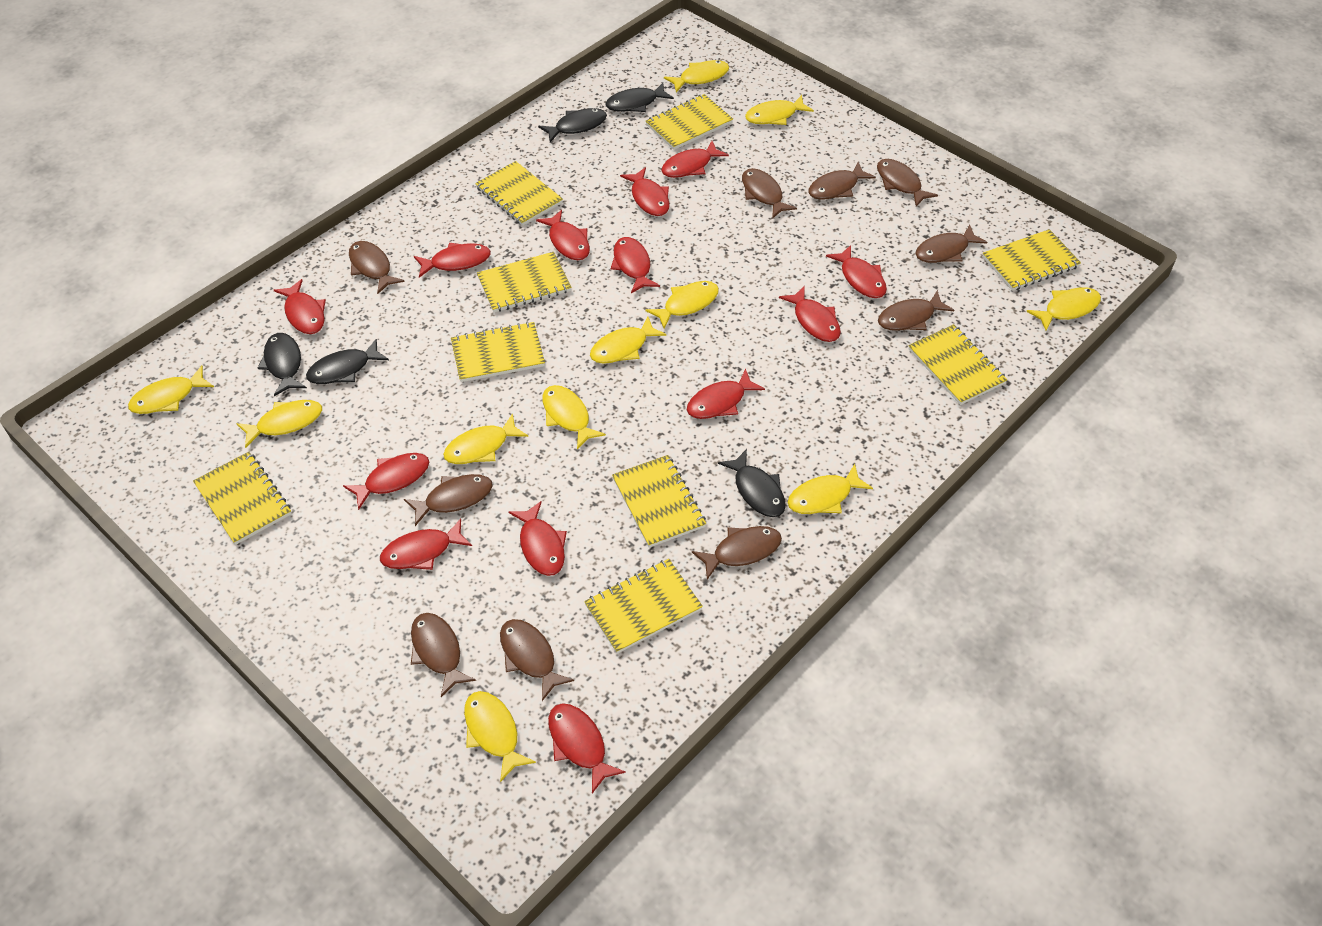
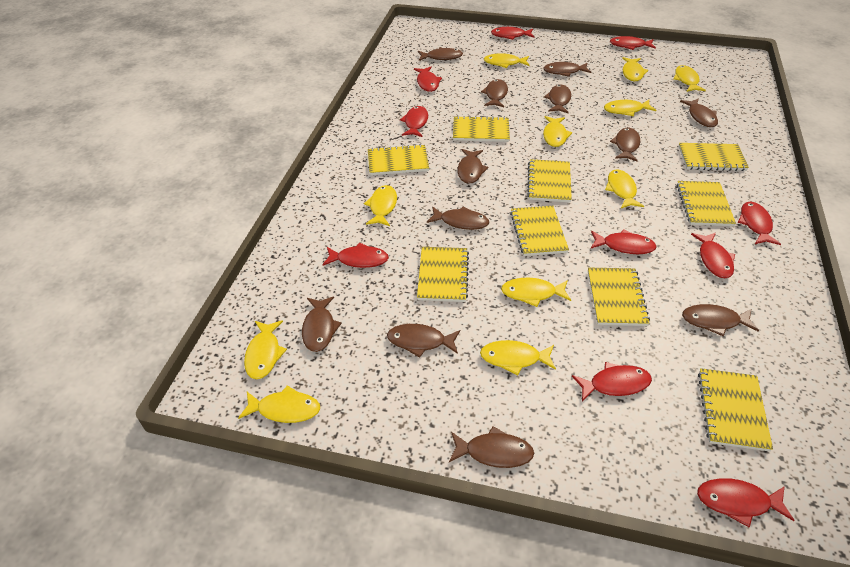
black fish: [258,333,307,396] [306,339,389,384] [538,108,607,142] [605,83,674,112] [718,449,786,517] = 5 -> none = 0
brown fish: [349,241,405,294] [404,474,492,526] [411,613,476,697] [500,619,574,701] [692,526,782,580] [742,168,797,219] [808,162,876,200] [877,159,938,207] [878,290,954,331] [915,225,987,263] = 10 -> [302,296,342,352] [387,324,460,358] [418,47,463,60] [427,206,489,230] [449,426,534,468] [457,149,489,184] [481,79,508,107] [543,62,591,77] [544,84,571,113] [610,128,640,161] [680,98,718,127] [682,304,759,337] = 12
red fish: [274,279,326,334] [343,453,429,510] [380,518,472,570] [414,243,491,278] [509,501,567,576] [536,210,590,260] [548,703,626,793] [611,237,660,293] [620,167,670,216] [661,141,729,178] [687,369,765,419] [779,286,841,342] [826,245,887,298] = 13 -> [323,242,389,268] [400,106,428,137] [414,67,442,92] [491,27,534,40] [572,362,652,402] [591,229,657,254] [610,36,656,50] [691,232,735,278] [697,478,794,527] [738,202,781,245] = 10

